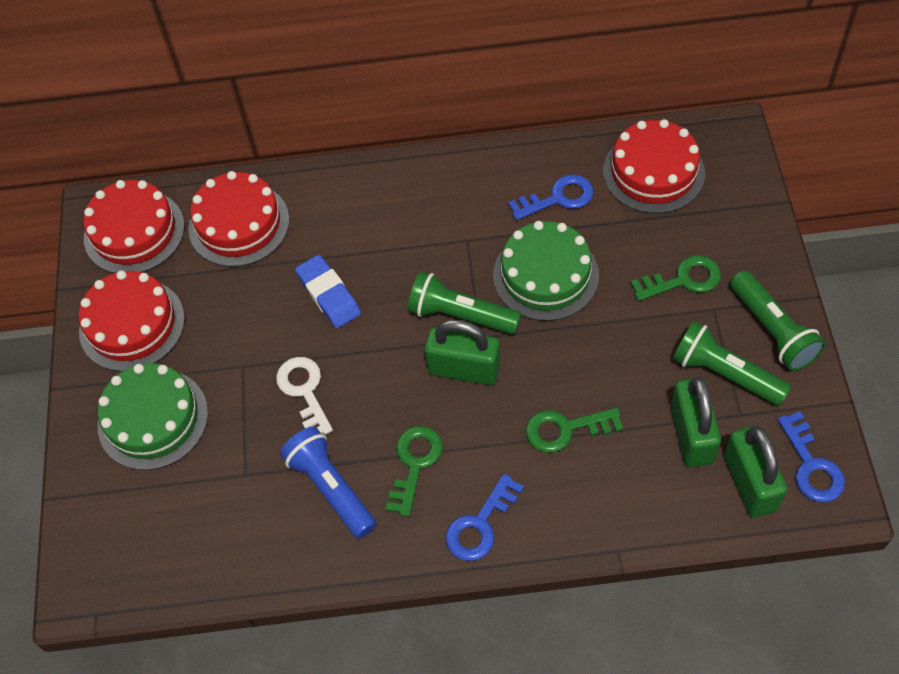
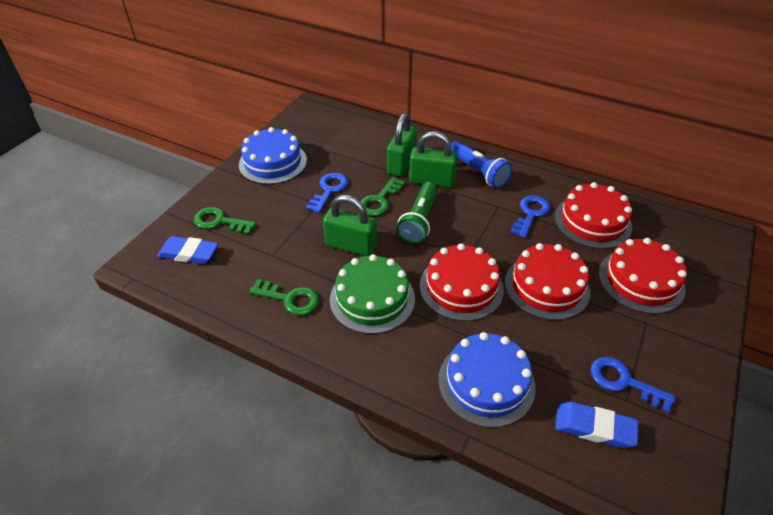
blue cake: none = 0 -> [239,127,307,184] [438,332,536,428] = 2
blue eraser: [295,255,361,328] = 1 -> [157,236,218,264] [555,402,638,448] = 2
green cake: [98,363,208,470] [493,221,599,321] = 2 -> [330,254,415,334] = 1
green flashlight: [407,271,522,334] [673,321,791,406] [730,271,826,371] = 3 -> [397,182,437,244] = 1
white key: [276,357,333,435] = 1 -> none = 0

